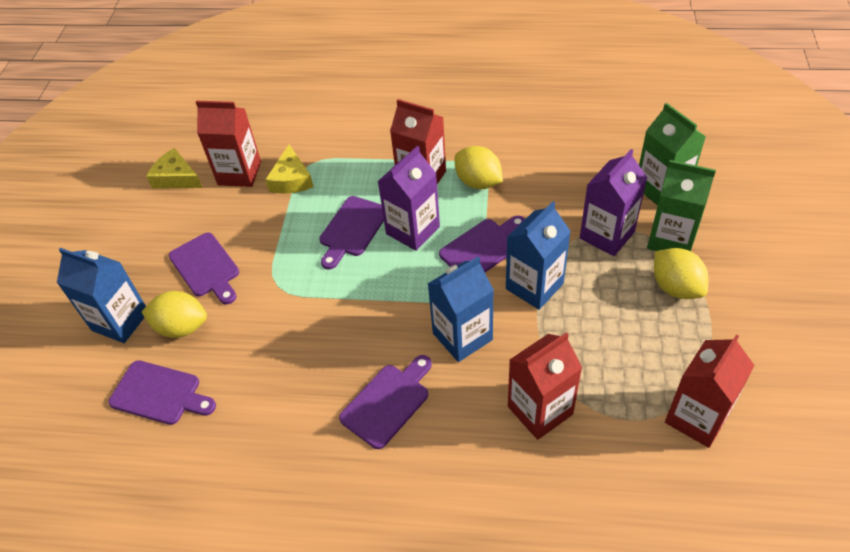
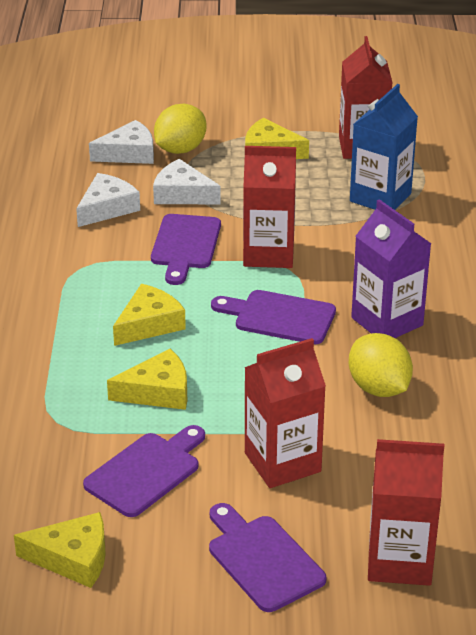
blue carton: [57,248,146,343] [428,256,494,362] [506,202,571,310] = 3 -> [350,84,418,210] = 1
green carton: [639,103,706,206] [647,160,716,251] = 2 -> none = 0
purple carton: [378,146,440,251] [580,149,647,256] = 2 -> [351,199,431,338] = 1
purple cutting board: [109,360,216,425] [169,232,239,305] [319,196,384,270] [339,355,432,449] [439,216,525,272] = 5 -> [83,425,205,517] [151,214,221,285] [209,503,326,612] [211,290,336,344] = 4
white cheese: none = 0 -> [76,173,140,227] [89,120,154,164] [153,159,221,204] = 3
yellow cheese: [146,148,203,189] [265,145,313,194] = 2 -> [14,512,106,588] [107,349,187,410] [113,284,186,346] [245,118,309,159] = 4
yellow lemon: [142,291,207,338] [455,146,503,189] [654,248,708,299] = 3 -> [154,104,207,154] [348,333,413,397] = 2

